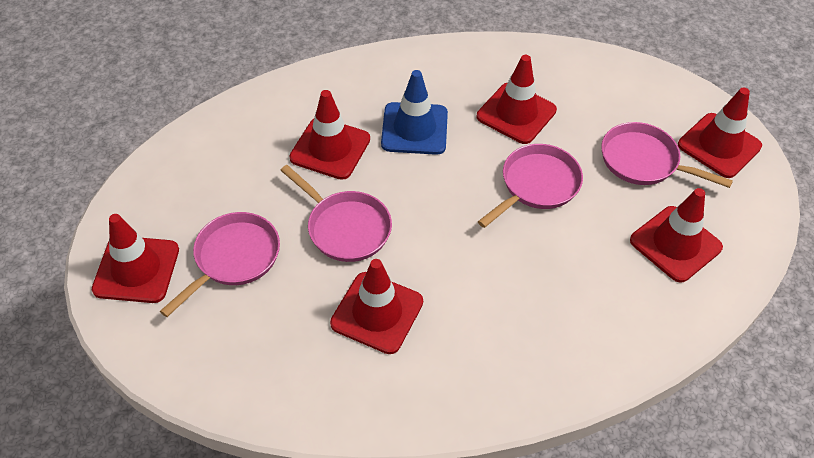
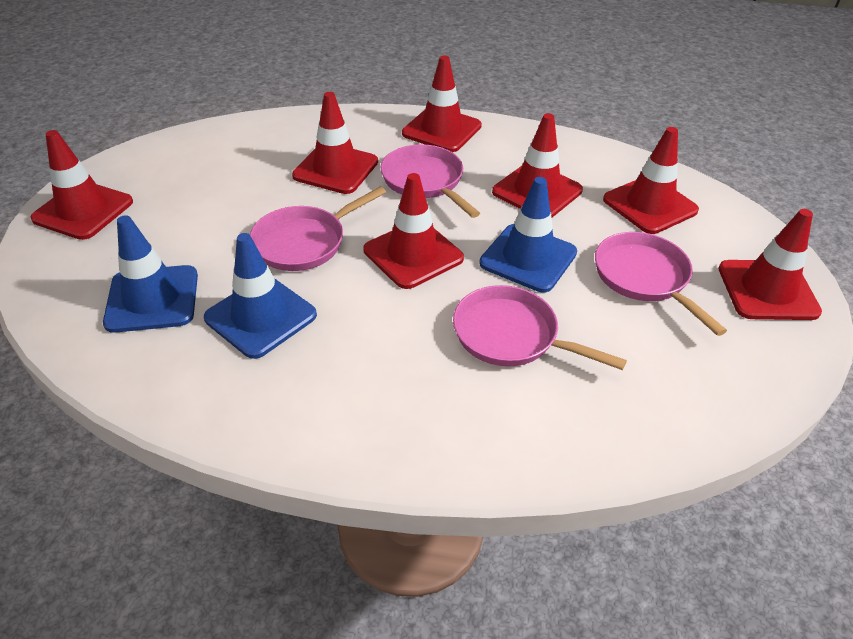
blue traffic cone: [381,70,448,155] = 1 -> [103,215,198,333] [204,233,317,359] [479,177,577,292] = 3
red traffic cone: [92,214,179,303] [289,90,370,180] [330,259,423,354] [477,55,557,144] [630,188,723,283] [678,88,762,178] = 6 -> [30,130,133,240] [292,92,378,194] [363,173,464,289] [402,56,482,152] [492,113,583,217] [603,127,699,234] [719,209,822,320] = 7

